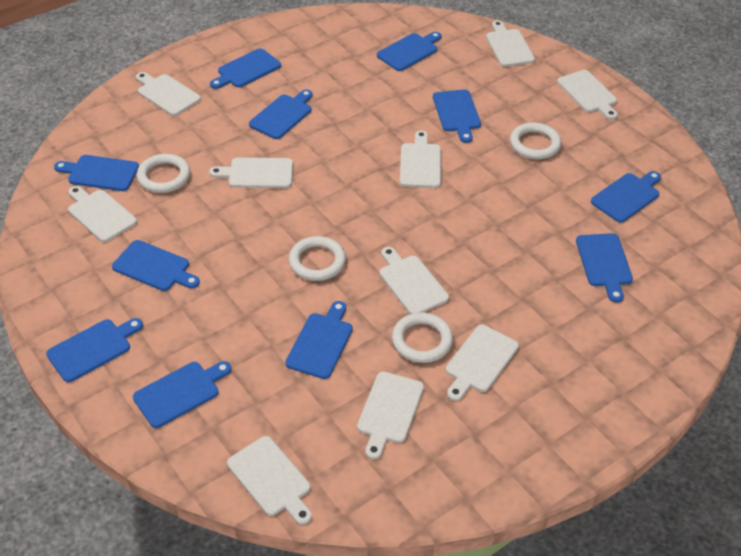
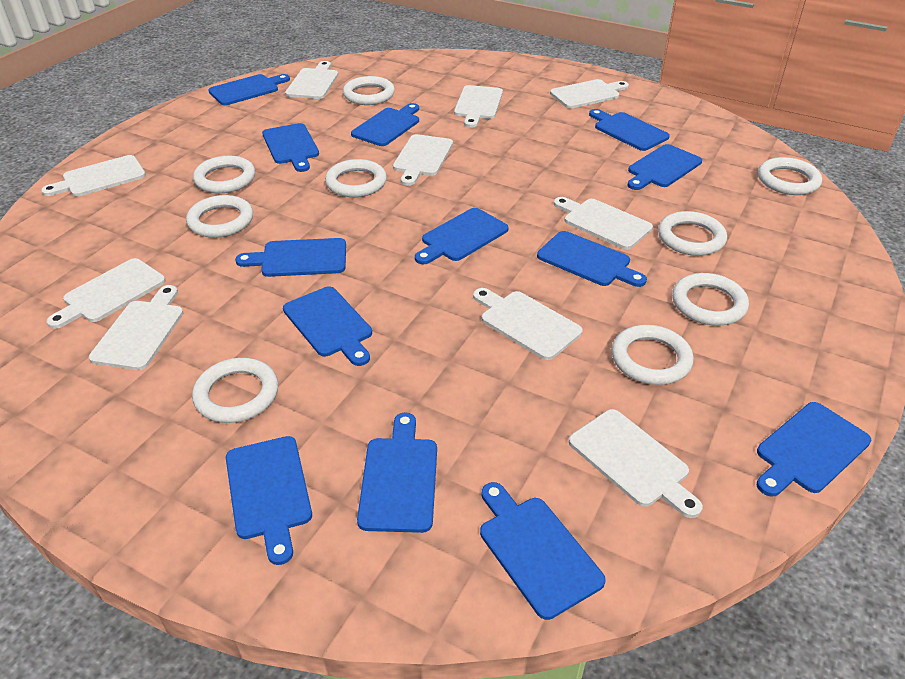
blue cutting board: [46,318,143,382] [54,155,139,191] [112,240,200,291] [133,361,231,428] [210,48,281,89] [249,89,313,139] [285,301,353,379] [377,32,442,71] [433,90,481,143] [576,233,633,303] [591,171,661,223] = 11 -> [208,74,290,105] [226,436,312,565] [235,238,346,277] [262,123,319,172] [283,286,372,366] [351,103,419,146] [357,412,437,533] [415,208,509,264] [480,482,606,620] [537,231,647,287] [589,109,670,151] [628,144,702,190] [757,402,871,497] = 13
white ring: [137,154,190,193] [289,236,346,281] [392,313,453,363] [510,122,561,159] = 4 -> [186,195,253,238] [192,358,278,423] [193,156,255,193] [325,159,387,197] [343,76,395,105] [612,325,694,385] [658,211,727,256] [672,273,749,326] [758,157,822,195] = 9

